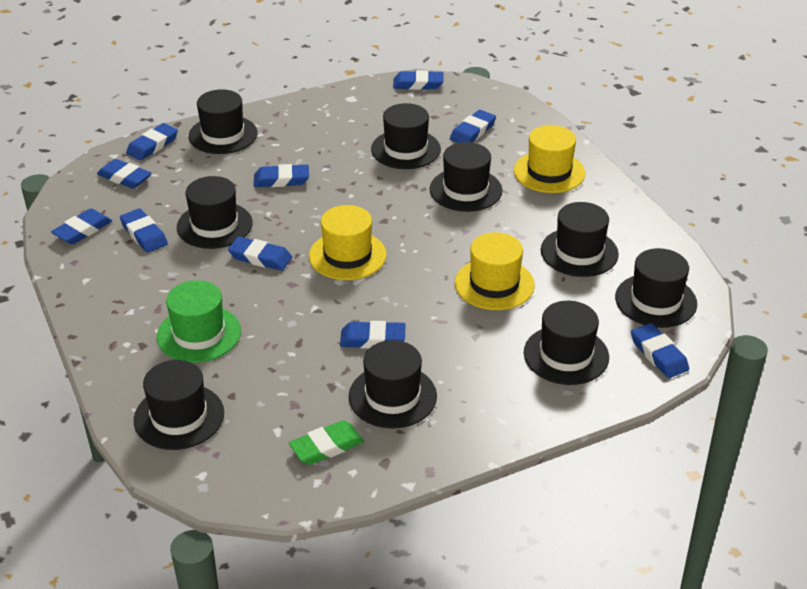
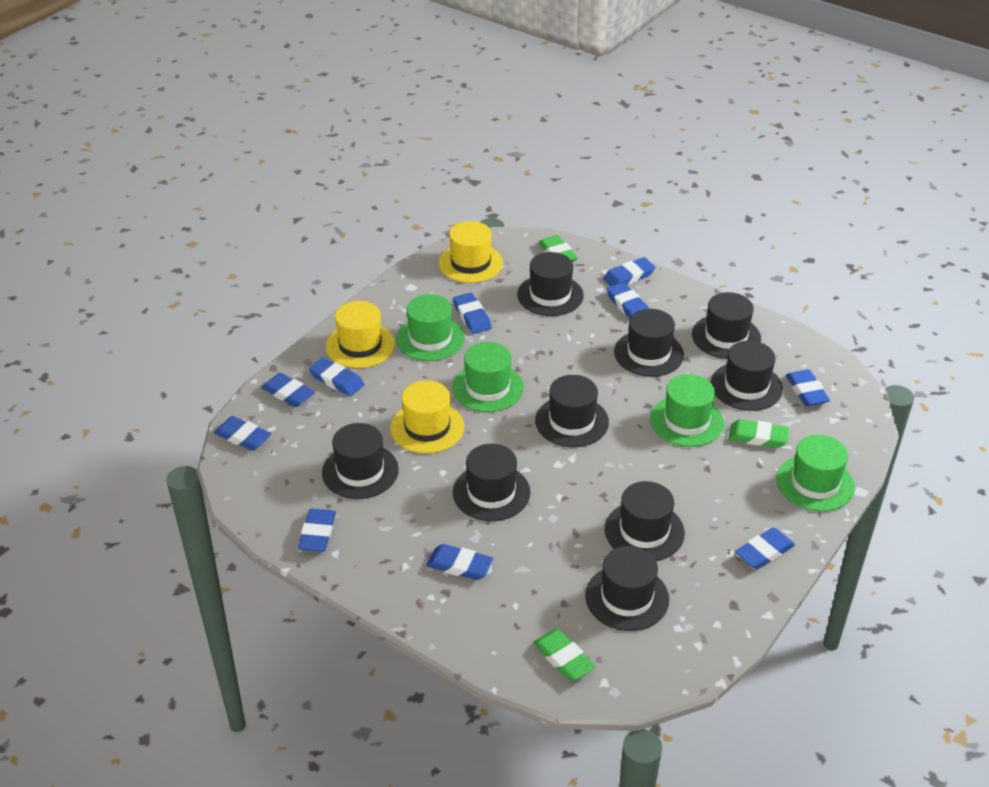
green eraser: [289,420,364,465] = 1 -> [533,629,596,681] [538,235,578,262] [728,419,789,448] = 3
green hat: [157,280,241,363] = 1 -> [396,294,465,361] [452,342,524,412] [650,374,724,447] [776,435,855,512] = 4

